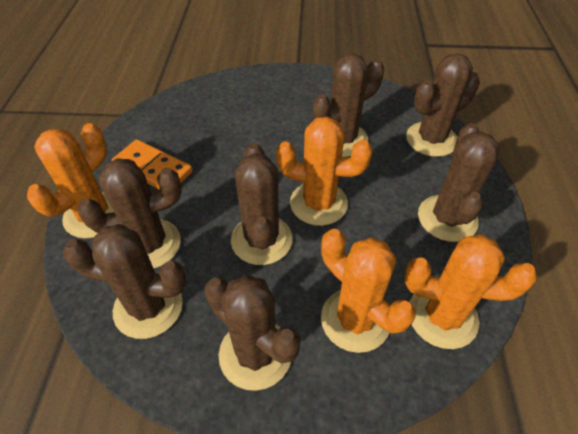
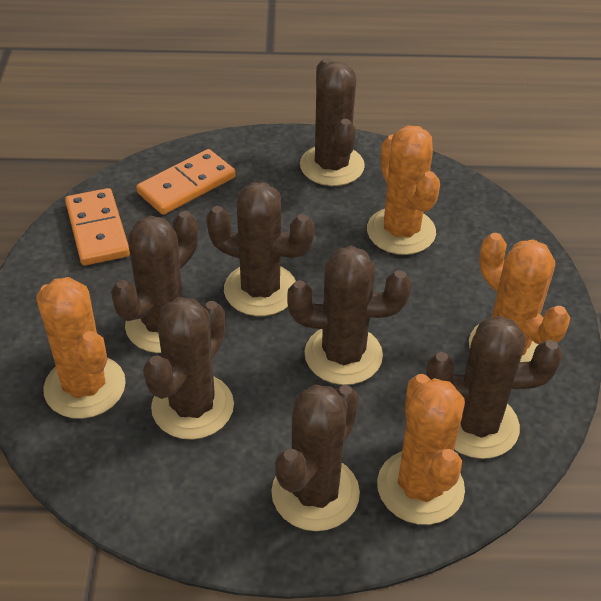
orange domino: [112,139,193,189] = 1 -> [65,188,130,266] [136,149,235,215] = 2

